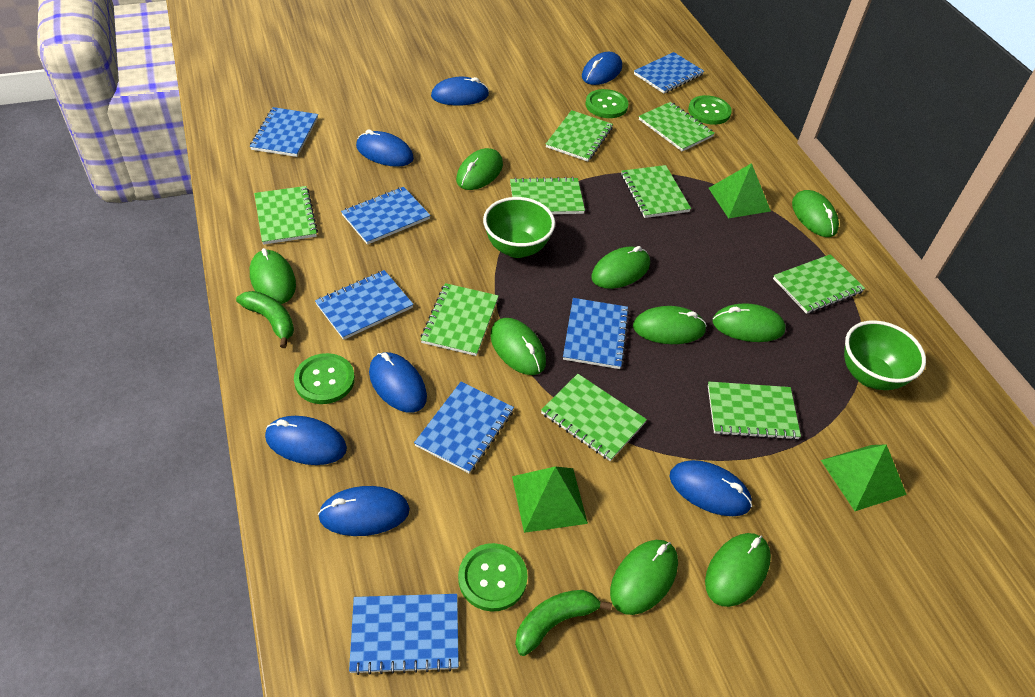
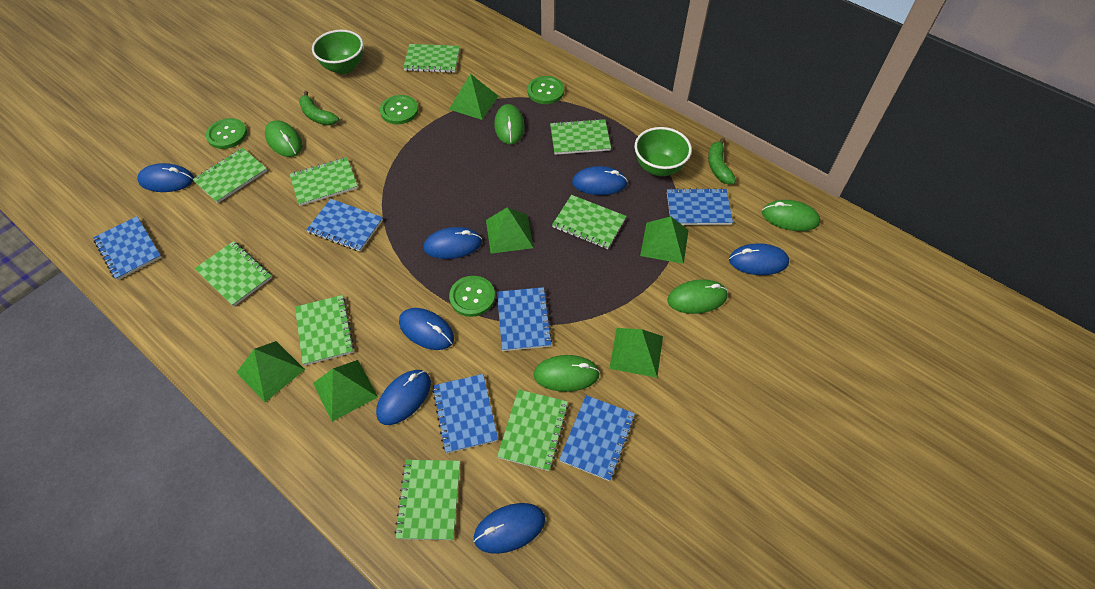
blue notebook: [250,107,318,157] [315,270,414,340] [341,187,431,245] [349,594,459,675] [414,382,514,473] [563,298,629,369] [634,52,704,94] = 7 -> [93,216,162,280] [306,199,383,252] [432,374,498,453] [497,287,552,351] [559,395,635,481] [667,188,733,225] = 6
green mouse: [250,248,296,304] [456,148,503,190] [490,318,546,375] [591,246,650,289] [610,540,678,615] [633,306,707,344] [705,533,771,607] [712,303,786,342] [792,190,839,237] = 9 -> [265,120,302,157] [494,104,524,144] [534,355,600,392] [667,279,728,314] [762,200,820,231] = 5
green pyramid: [512,466,588,533] [709,163,771,218] [821,444,907,511] = 3 -> [236,341,305,402] [313,360,378,422] [449,74,498,120] [486,207,534,254] [609,328,663,378] [640,216,689,264] = 6

